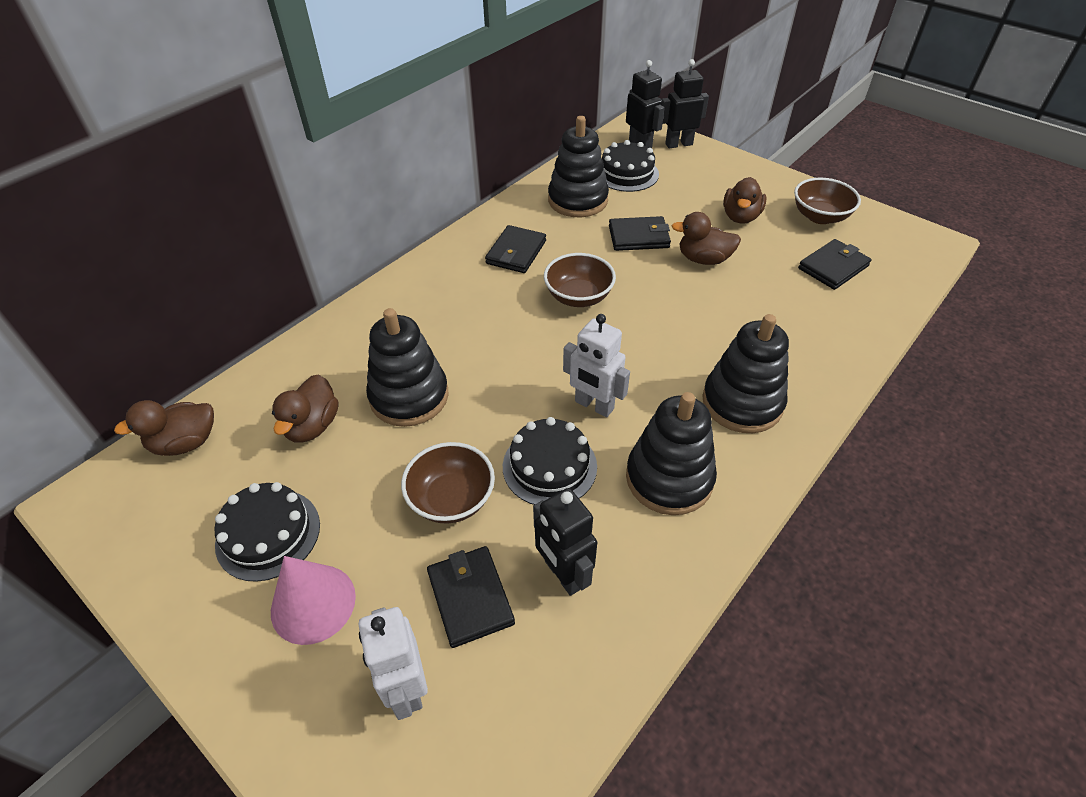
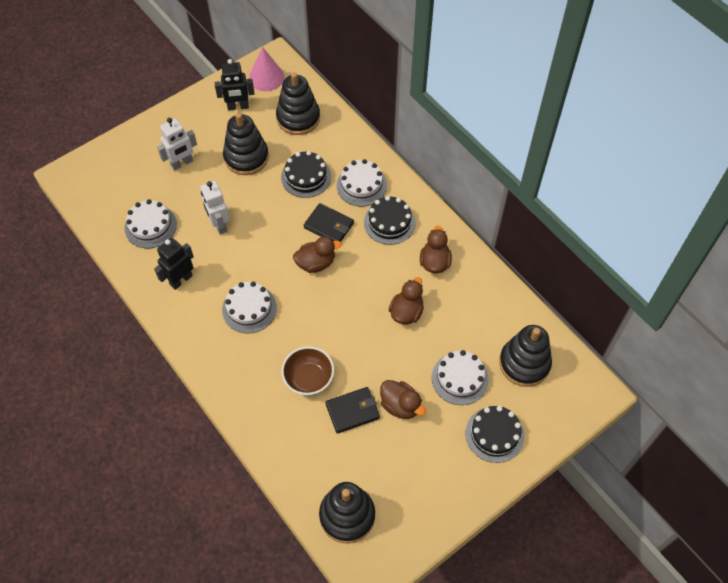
black robot: [533,488,597,596] [626,60,665,148] [662,59,709,148] = 3 -> [154,238,194,290] [215,59,254,110] = 2
black wallet: [427,546,515,648] [485,225,546,273] [609,216,671,251] [798,239,872,290] = 4 -> [304,203,354,242] [325,387,380,434] = 2
brown bowl: [401,442,495,524] [544,253,616,307] [794,178,861,224] = 3 -> [281,346,334,395] = 1
white cake: none = 0 -> [124,199,177,248] [222,282,277,333] [337,159,387,207] [432,350,489,405] = 4

